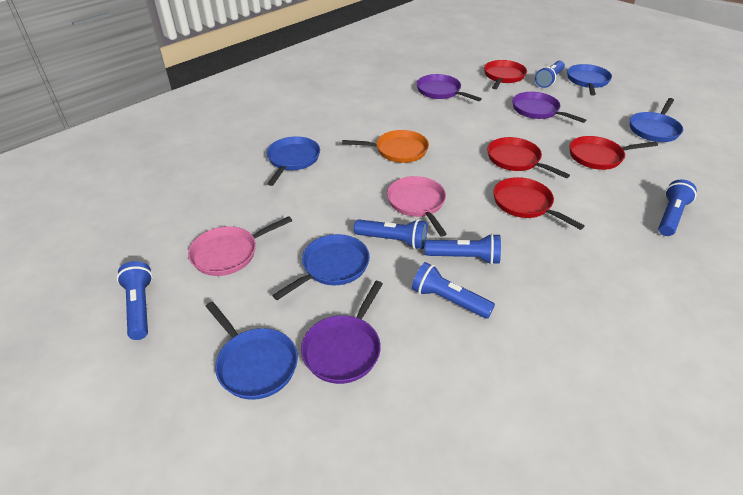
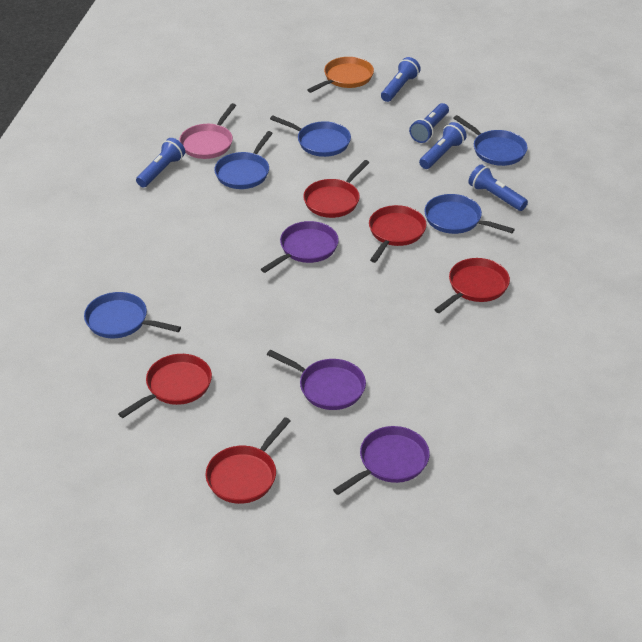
blue flashlight: [117,261,153,340] [354,219,427,249] [412,262,495,319] [425,233,501,264] [535,61,565,88] [658,179,697,236] = 6 -> [136,138,185,187] [381,57,421,102] [409,103,449,143] [419,122,467,169] [468,164,528,211] = 5
pink pan: [188,216,292,276] [387,176,447,236] = 2 -> [179,103,236,159] = 1
red pan: [484,60,527,89] [487,137,570,178] [493,177,585,230] [569,136,658,170] = 4 -> [118,354,212,418] [205,417,291,504] [303,160,370,218] [369,205,427,263] [434,258,510,313] = 5

